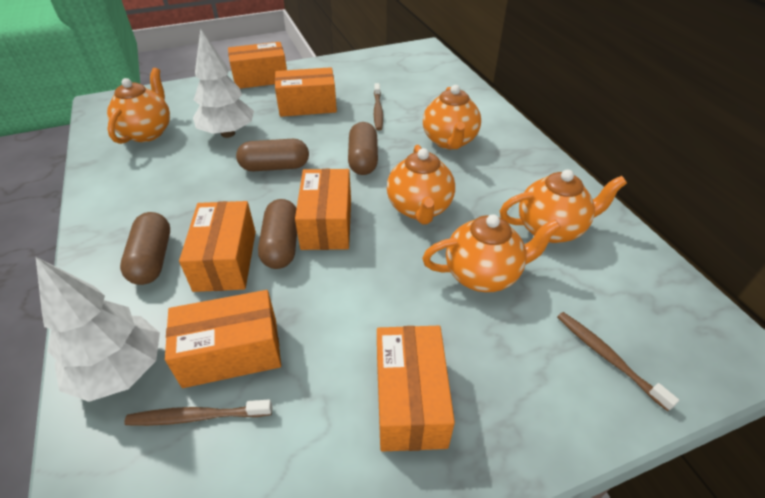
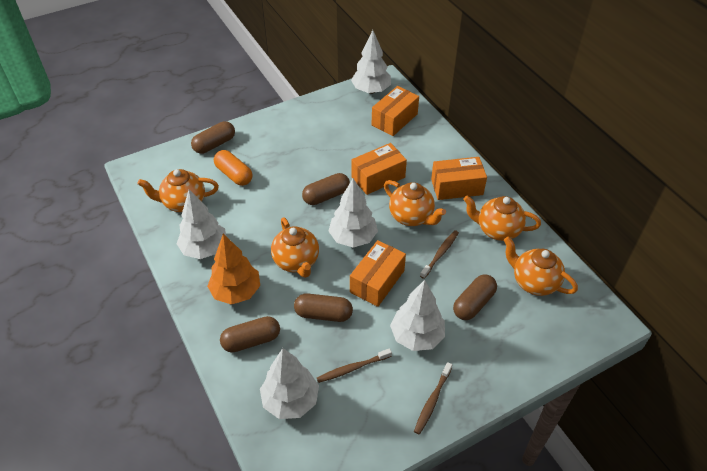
brown capsule: [120,212,170,285] [236,139,309,171] [258,199,297,269] [348,122,378,175] = 4 -> [191,121,235,154] [220,316,280,352] [294,293,353,322] [302,173,350,205] [453,274,497,320] = 5
orange box: [165,290,281,388] [179,201,256,292] [228,42,287,89] [275,67,337,117] [295,169,351,250] [377,326,455,452] = 6 -> [350,240,406,307] [351,143,407,195] [372,86,419,136] [431,157,487,200] = 4
orange capsule: none = 0 -> [214,150,253,186] = 1
orange tree: none = 0 -> [207,234,260,305] = 1
white tree: [36,257,160,402] [193,29,254,138] = 2 -> [177,190,226,259] [260,348,319,419] [328,178,378,248] [351,30,391,94] [390,280,445,351] = 5

